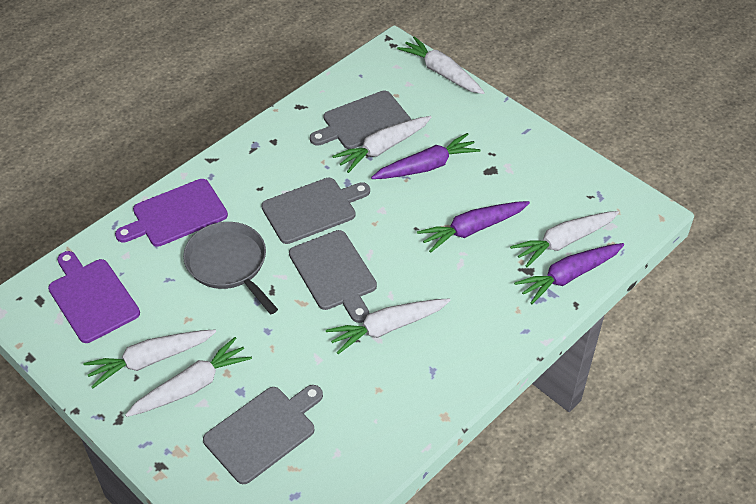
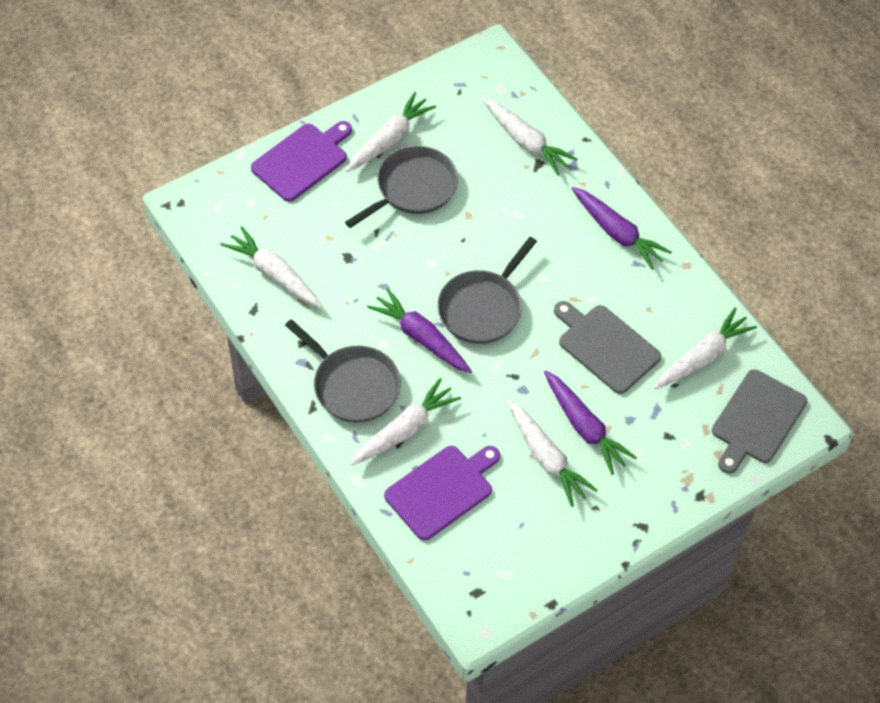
grey cutting board: [203,385,323,484] [261,178,370,244] [289,230,377,323] [310,90,411,149] = 4 -> [554,301,661,394] [712,369,807,474] = 2
grey pan: [183,222,278,314] = 1 -> [285,319,401,423] [345,146,458,228] [437,237,537,344] = 3

